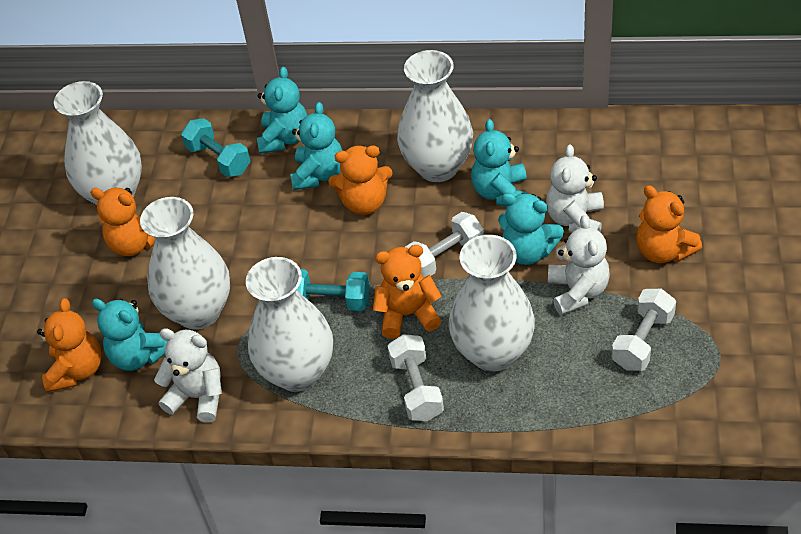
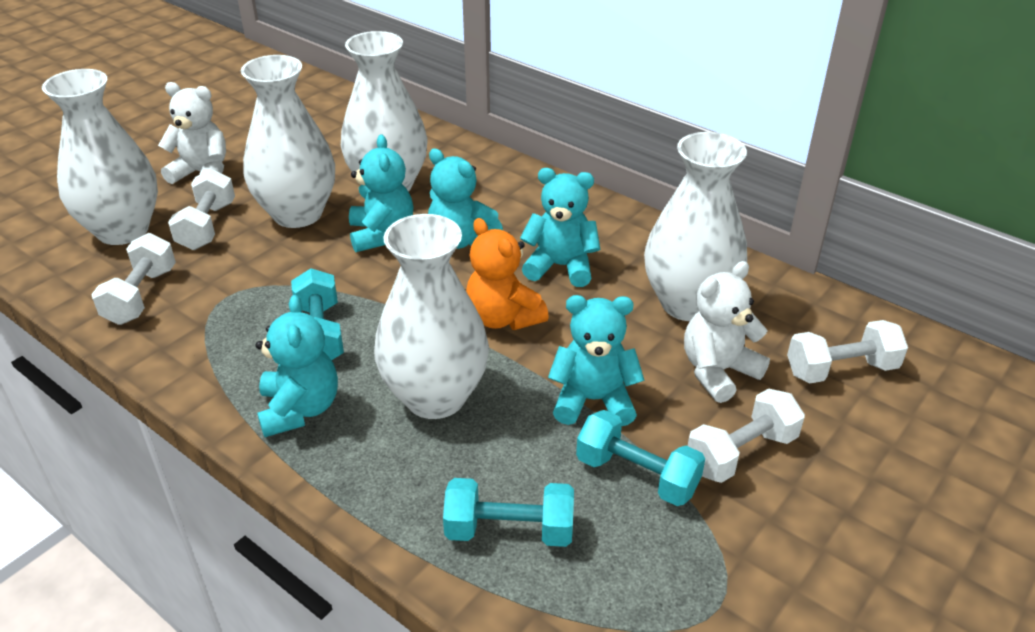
orange teddy bear: [37,298,102,392] [90,187,155,256] [328,145,393,215] [373,245,442,339] [636,185,702,263] = 5 -> [466,218,549,330] = 1
turquoise dumbbell: [181,118,250,177] [297,269,370,311] = 2 -> [291,268,344,360] [443,478,574,547] [576,410,705,506] = 3
white dumbbell: [388,334,444,421] [405,212,484,277] [612,289,676,371] = 3 -> [91,233,176,325] [168,169,235,250] [688,388,805,483] [787,320,908,384] = 4
white teddy bear: [154,328,222,422] [546,144,604,233] [548,215,610,315] = 3 -> [158,82,226,184] [684,261,770,403] = 2

